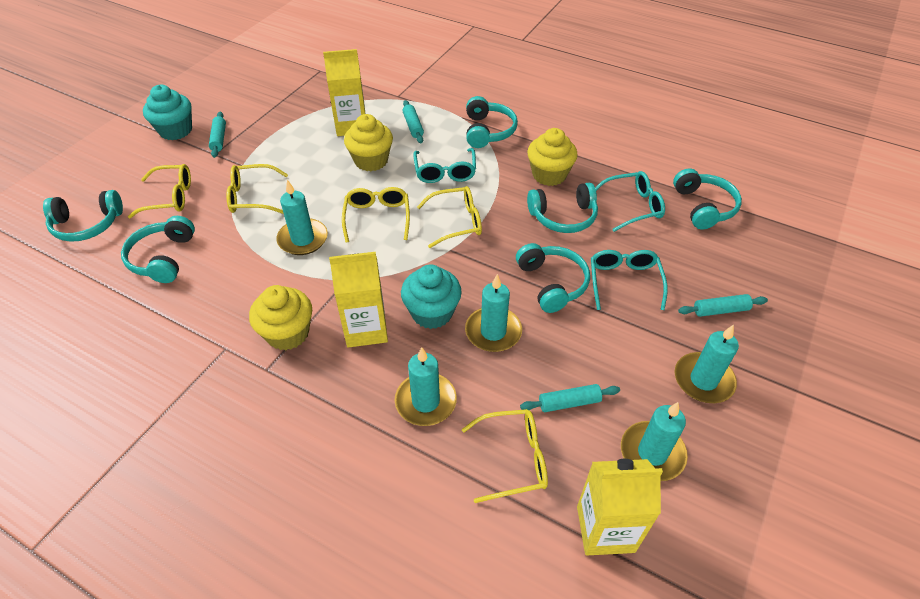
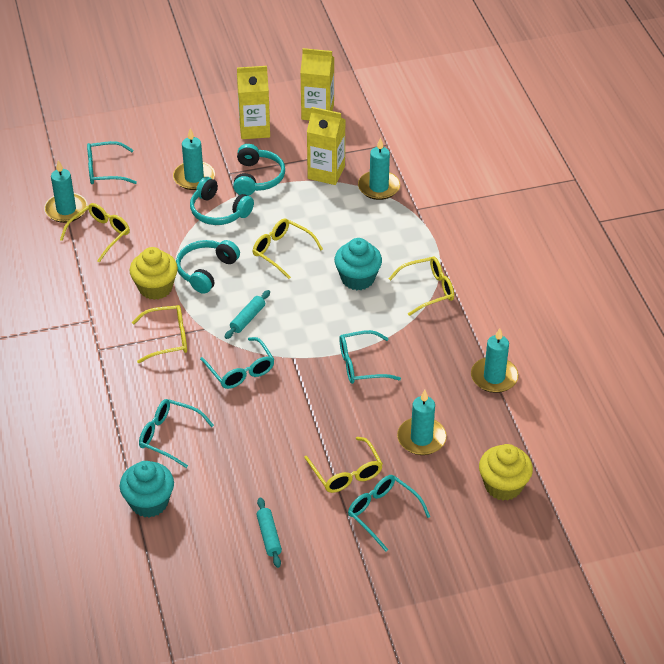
turquoise glasses: [413,148,476,183] [591,250,668,310] [595,171,665,232] = 3 -> [87,141,137,184] [139,399,214,468] [200,337,275,389] [339,330,401,384] [348,475,430,551] = 5
turquoise headphones: [43,190,123,242] [121,216,195,283] [466,96,518,148] [516,243,590,313] [527,183,598,233] [673,168,742,229] = 6 -> [176,240,240,294] [190,177,254,225] [233,144,285,196] = 3
turquoise rolling pin: [209,112,226,158] [403,100,424,143] [520,384,620,412] [678,294,768,317] = 4 -> [225,290,270,339] [256,497,282,568] = 2
yellow cupcake: [249,285,312,350] [344,114,393,171] [527,128,578,186] = 3 -> [130,247,178,300] [479,444,533,500] = 2

